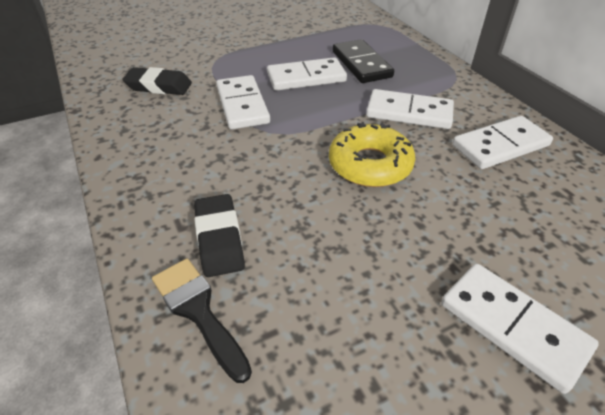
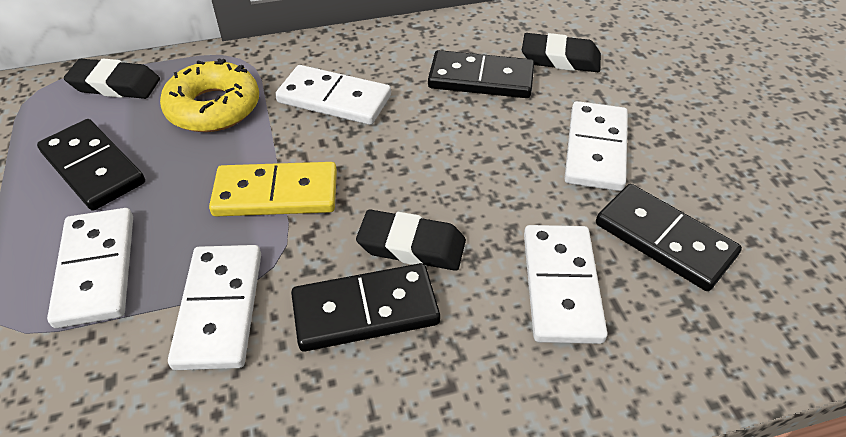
black brush: [152,258,252,383] = 1 -> none = 0
black domino: [333,39,394,83] = 1 -> [37,119,145,211] [291,263,440,351] [428,50,534,98] [596,184,742,291] = 4
black eraser: [122,67,192,95] [194,194,245,277] = 2 -> [64,58,160,99] [356,209,466,271] [522,33,601,72] = 3
yellow domino: none = 0 -> [209,162,337,217] = 1

